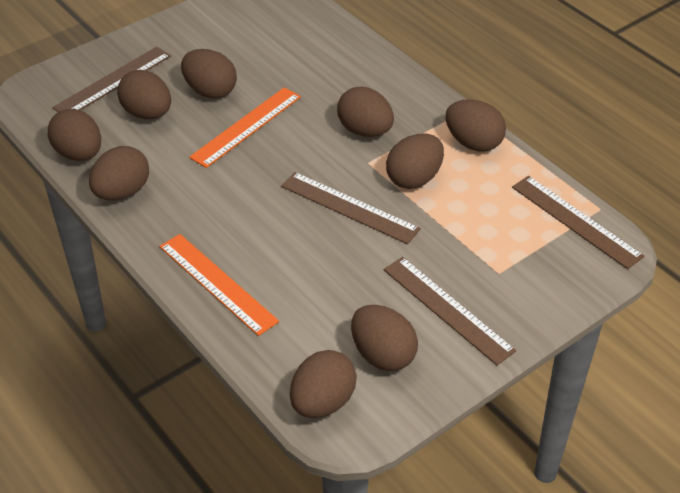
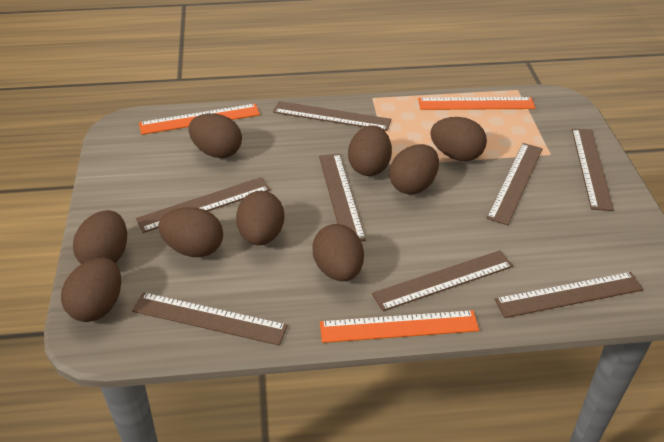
brown ruler: [52,47,171,112] [281,172,421,244] [384,257,516,365] [512,176,644,269] = 4 -> [132,292,288,345] [136,177,270,233] [273,101,391,131] [319,154,366,241] [372,250,513,311] [486,143,543,225] [495,272,644,318] [572,128,614,211] = 8
orange ruler: [160,234,279,336] [189,87,301,168] = 2 -> [139,104,260,135] [320,310,479,343] [418,97,535,110] = 3

